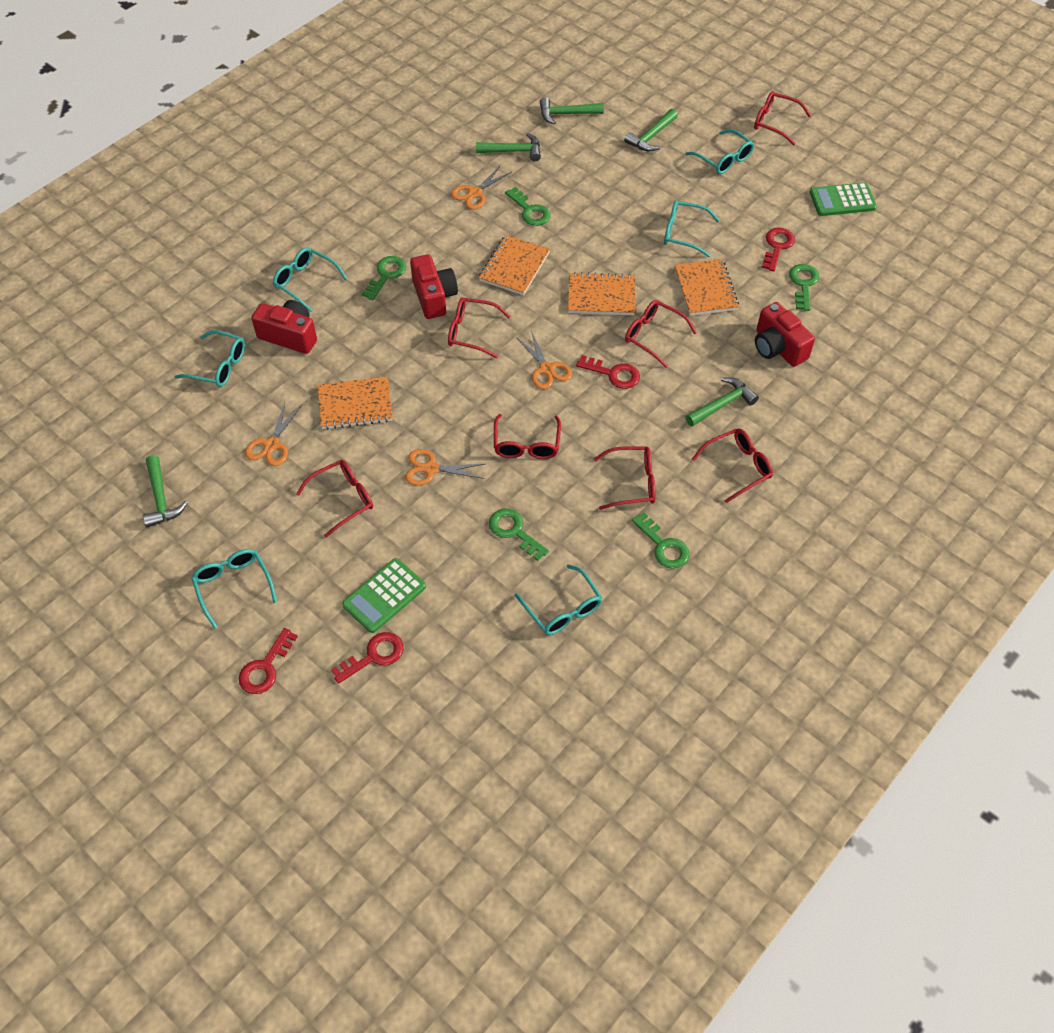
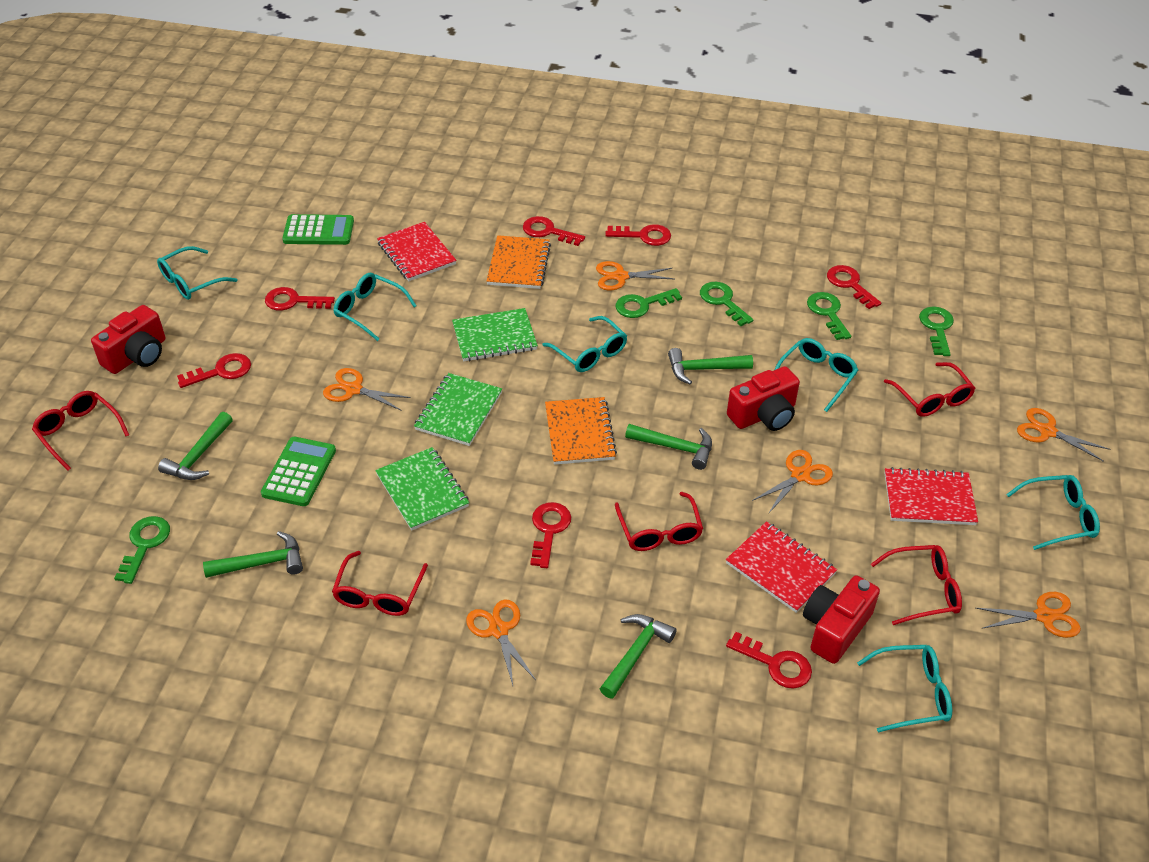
green notebook: none = 0 -> [375,447,469,531] [414,373,502,446] [452,308,538,361] = 3
orange notebook: [318,376,393,430] [479,235,550,295] [568,272,635,315] [675,259,739,316] = 4 -> [486,235,551,289] [545,397,617,465] = 2
orange scissors: [245,403,302,466] [405,449,485,486] [451,166,512,210] [516,331,572,389] = 4 -> [323,368,411,411] [466,600,536,685] [596,261,674,290] [752,450,833,514] [976,592,1081,638] [1017,408,1110,462] = 6
red glasses: [296,460,373,538] [448,298,511,358] [494,414,561,459] [594,446,656,510] [625,300,697,368] [692,428,773,503] [754,91,811,145] = 7 -> [32,391,129,470] [332,551,428,616] [615,492,703,551] [871,545,962,625] [884,362,975,417] = 5
red key: [238,628,298,694] [331,632,404,684] [576,355,640,389] [762,227,795,271] = 4 -> [177,353,251,388] [265,287,335,311] [523,216,585,246] [530,502,571,568] [605,224,671,246] [726,632,812,689] [827,265,881,309] = 7
red notebook: none = 0 -> [377,222,456,281] [726,521,837,613] [885,467,978,525] = 3

